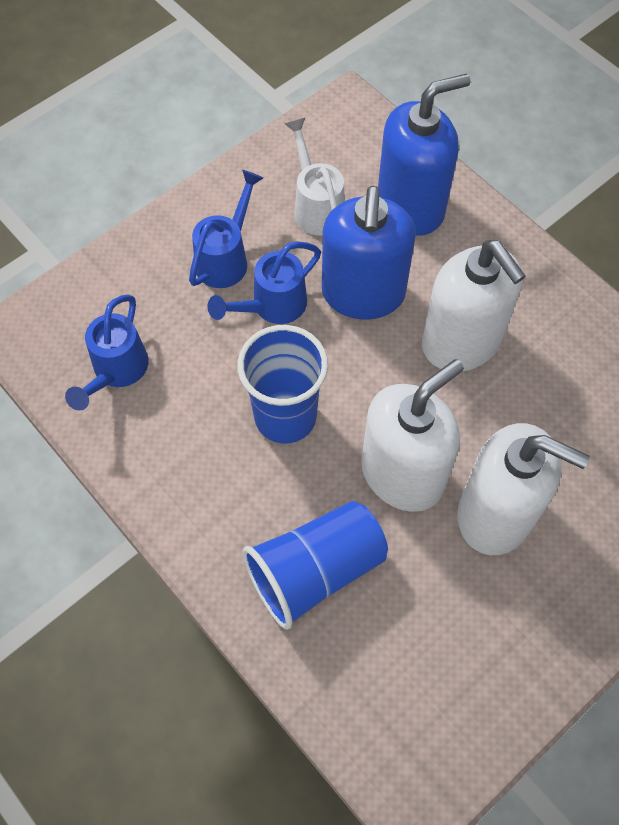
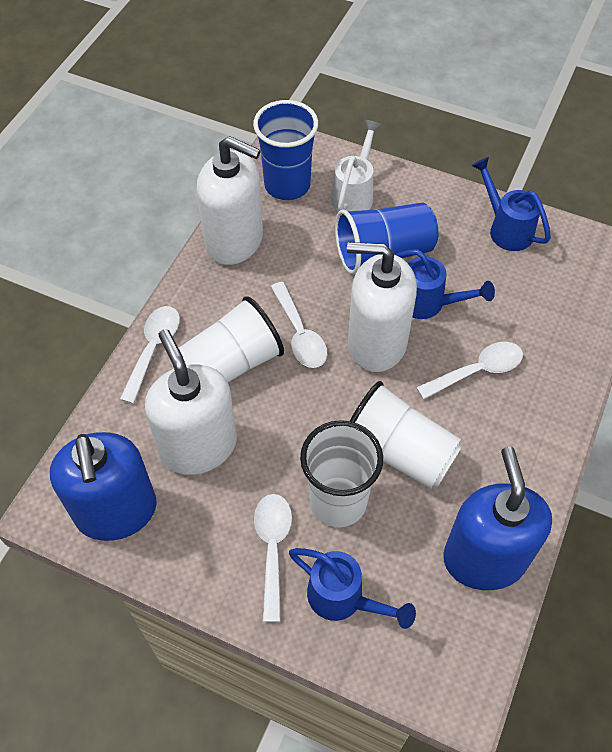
white cup: none = 0 -> [171,296,284,382] [300,420,383,527] [350,381,463,489] = 3
white spoon: none = 0 -> [120,306,180,404] [254,494,292,622] [271,282,327,368] [416,342,523,400] = 4

